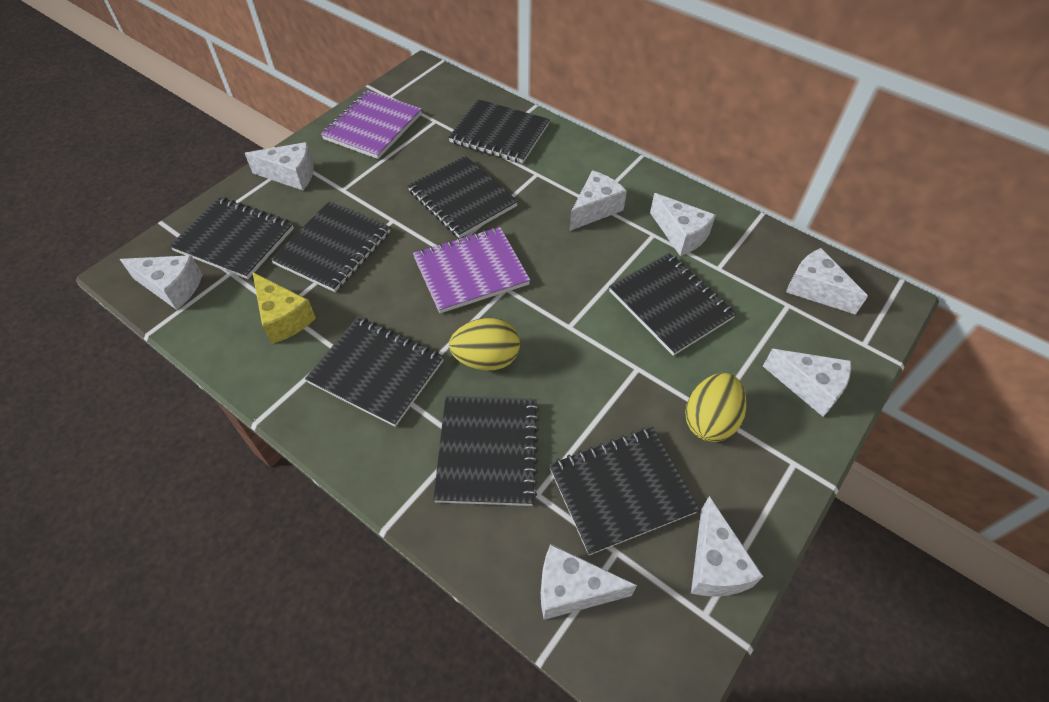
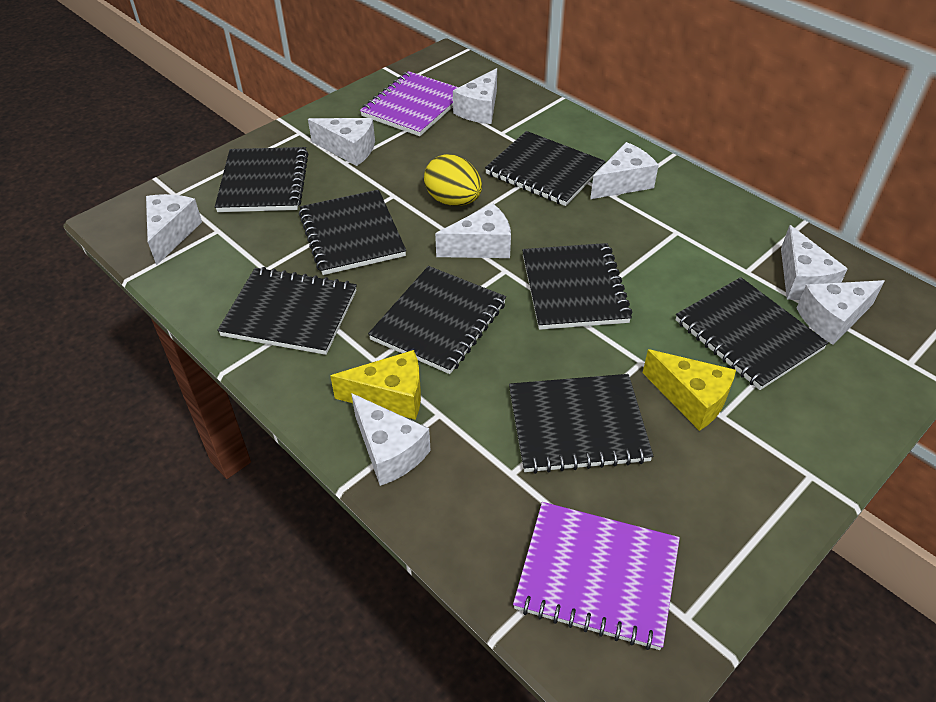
yellow cheese: [252,272,316,344] = 1 -> [330,350,421,420] [643,350,736,431] = 2
yellow egg: [449,318,520,371] [685,373,746,442] = 2 -> [424,154,482,206] = 1

